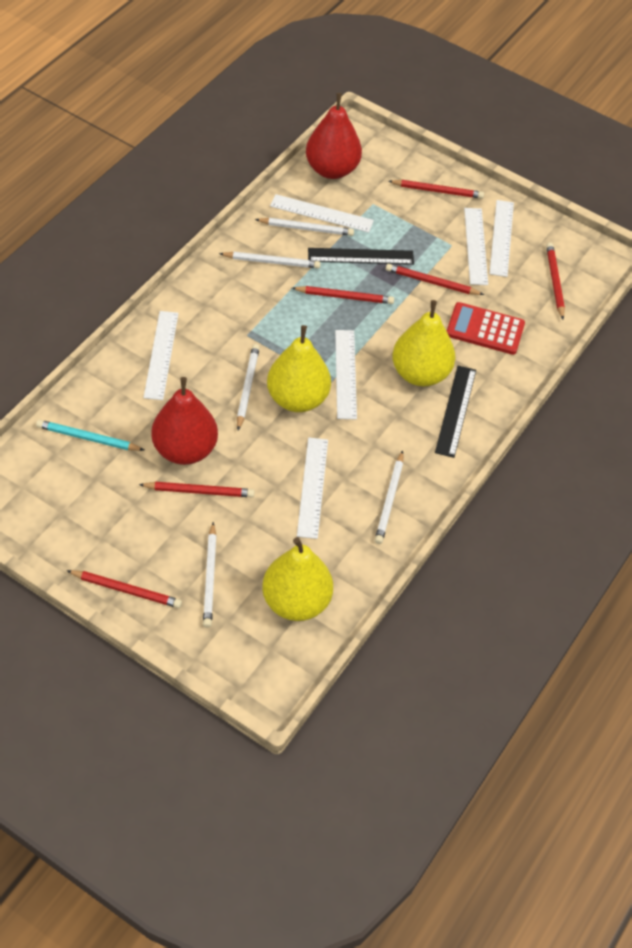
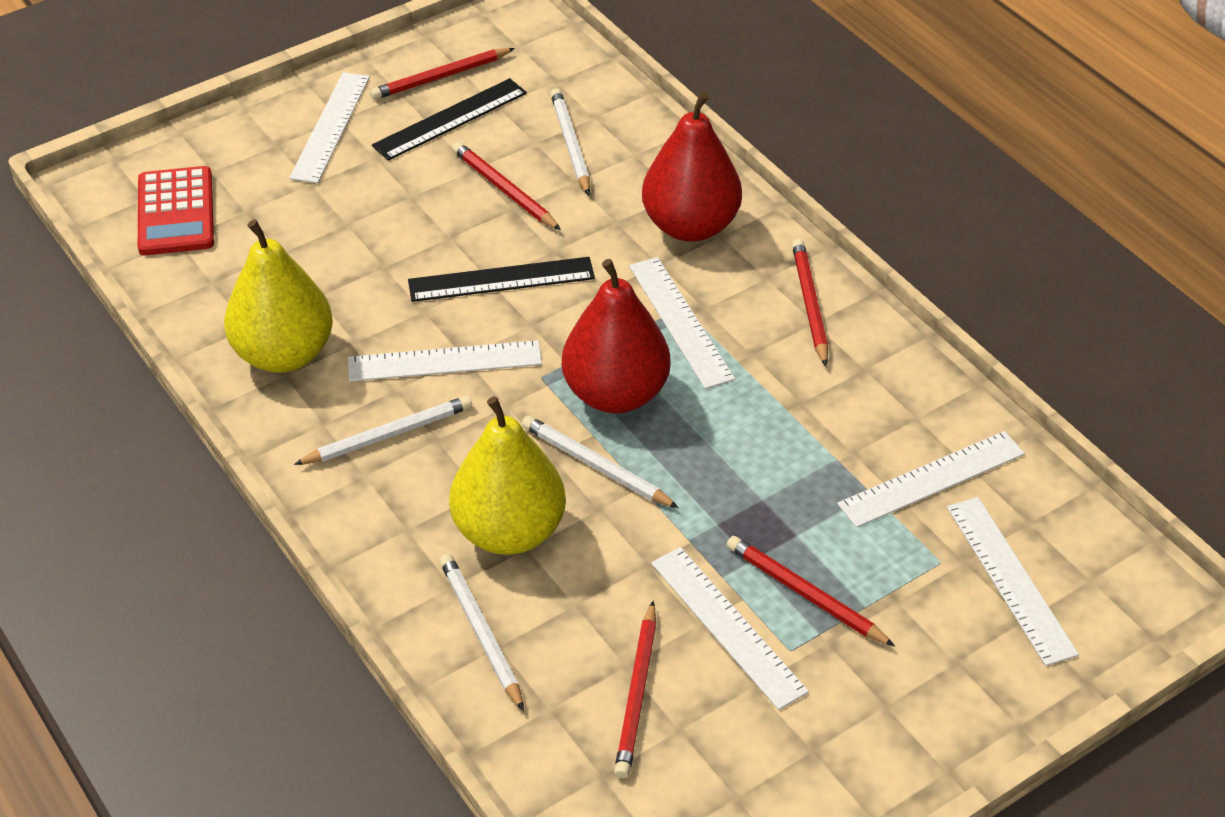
red pencil: [67,570,182,608] [139,482,255,497] [292,286,394,304] [386,264,484,295] [388,180,484,199] [546,242,565,319] = 6 -> [370,48,515,100] [452,142,561,230] [614,601,656,779] [727,536,895,646] [792,239,828,367] = 5
turquoise pencil: [36,420,144,451] = 1 -> none = 0
white pencil: [203,522,217,628] [219,252,320,268] [237,344,260,430] [255,218,354,236] [375,451,403,544] = 5 -> [294,396,472,465] [439,554,524,711] [522,416,679,508] [551,88,590,195] = 4
yellow pear: [262,537,333,621] [267,325,331,412] [392,300,455,386] = 3 -> [224,219,333,373] [449,396,566,555] = 2

